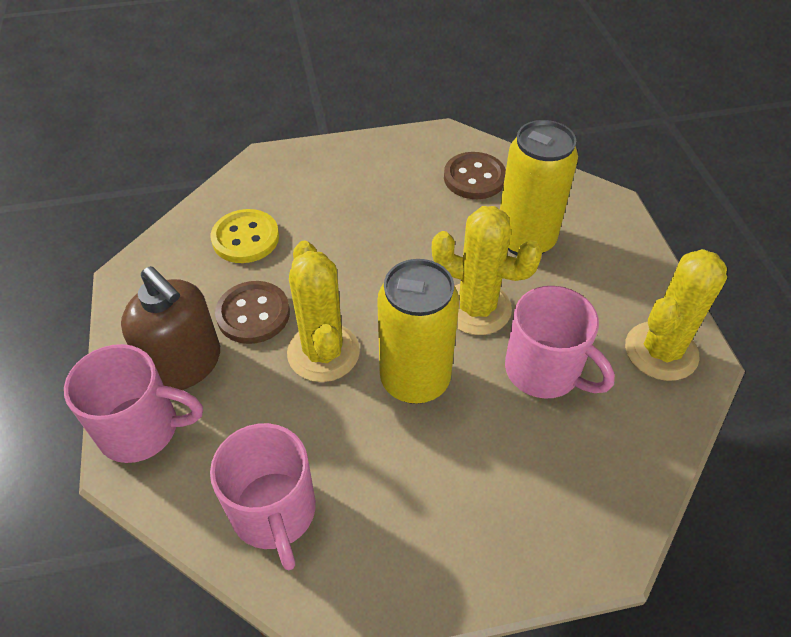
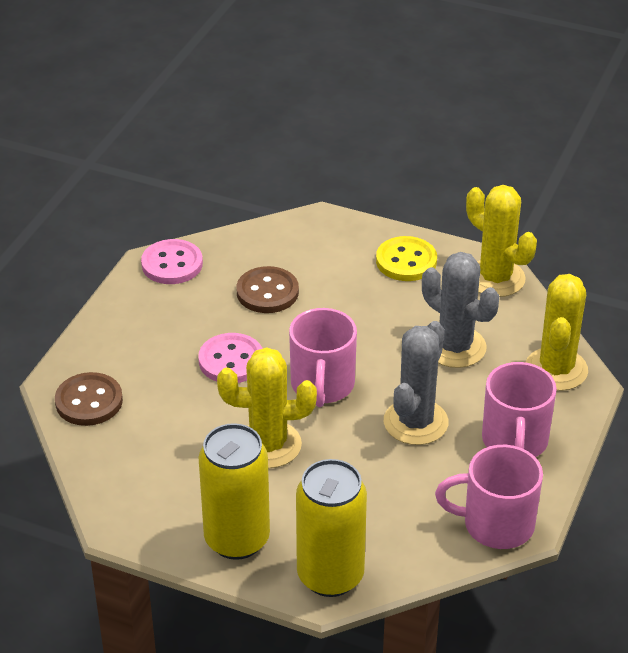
brown soap dispenser: [121,266,220,390] = 1 -> none = 0
grey cactus: none = 0 -> [384,321,448,445] [422,252,499,368] = 2
pink button: none = 0 -> [141,239,203,284] [198,333,263,383] = 2

